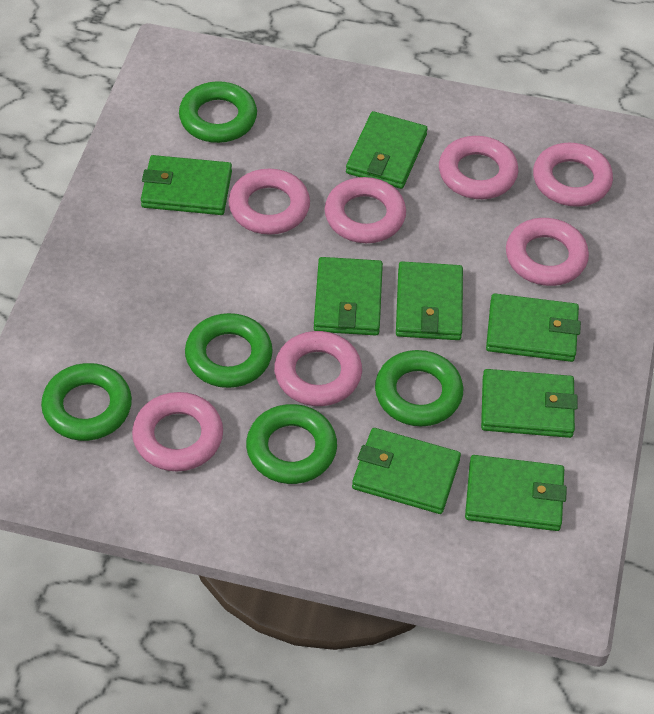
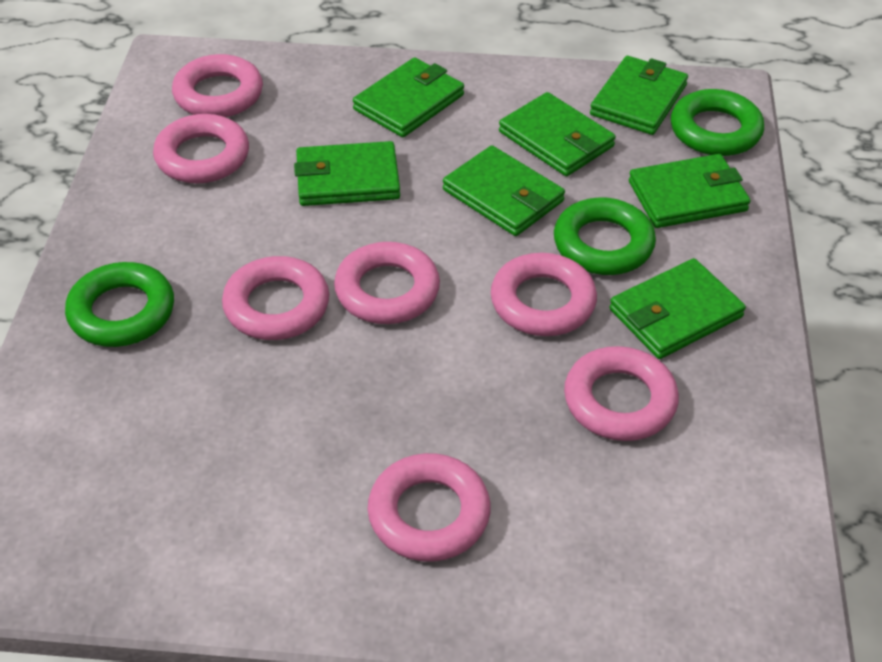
green ring: [41,363,132,441] [179,81,257,143] [185,313,273,388] [246,404,337,484] [375,350,463,426] = 5 -> [65,262,174,347] [554,197,656,275] [671,89,764,156] = 3
green wallet: [141,155,232,215] [314,257,383,335] [346,111,428,189] [352,428,461,514] [396,261,463,340] [465,455,567,531] [481,369,578,438] [486,293,581,362] = 8 -> [294,141,400,206] [353,57,464,137] [443,145,565,236] [499,92,616,176] [590,56,688,135] [609,258,746,359] [629,154,750,228] = 7

